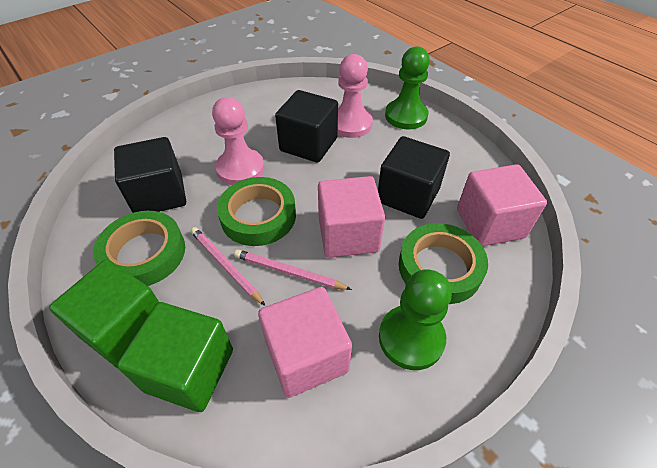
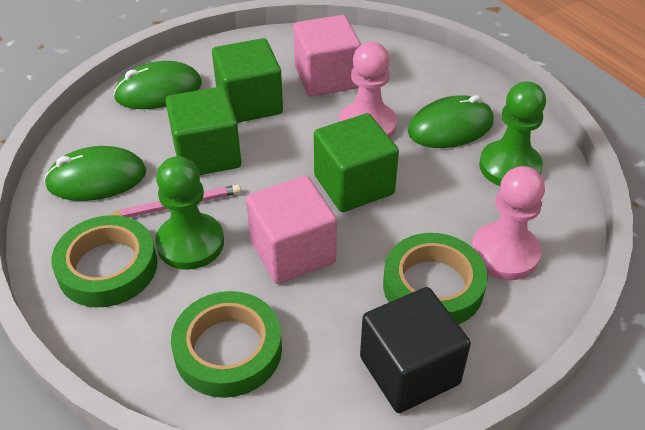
black cube: [114,137,186,213] [275,90,338,163] [378,136,450,219] = 3 -> [360,287,471,413] = 1
green cube: [49,259,159,368] [117,302,233,412] = 2 -> [166,86,241,175] [212,38,283,123] [314,113,399,212] = 3
green mouse: none = 0 -> [44,146,146,201] [113,61,202,109] [408,95,494,148] = 3
pink cube: [258,287,352,398] [318,176,385,258] [457,164,547,246] = 3 -> [246,176,337,284] [293,15,361,97] = 2
pink pencil: [191,227,265,306] [234,249,352,290] = 2 -> [107,184,241,218] = 1

